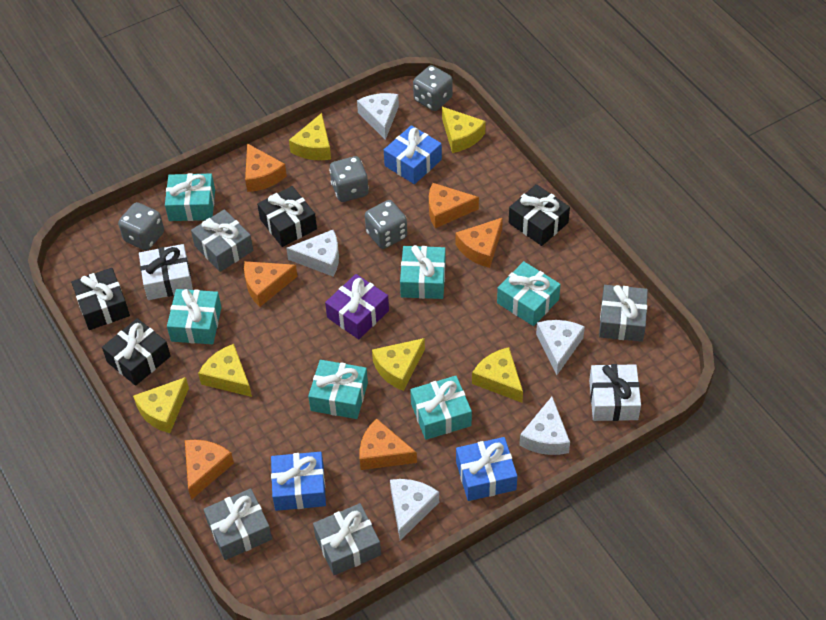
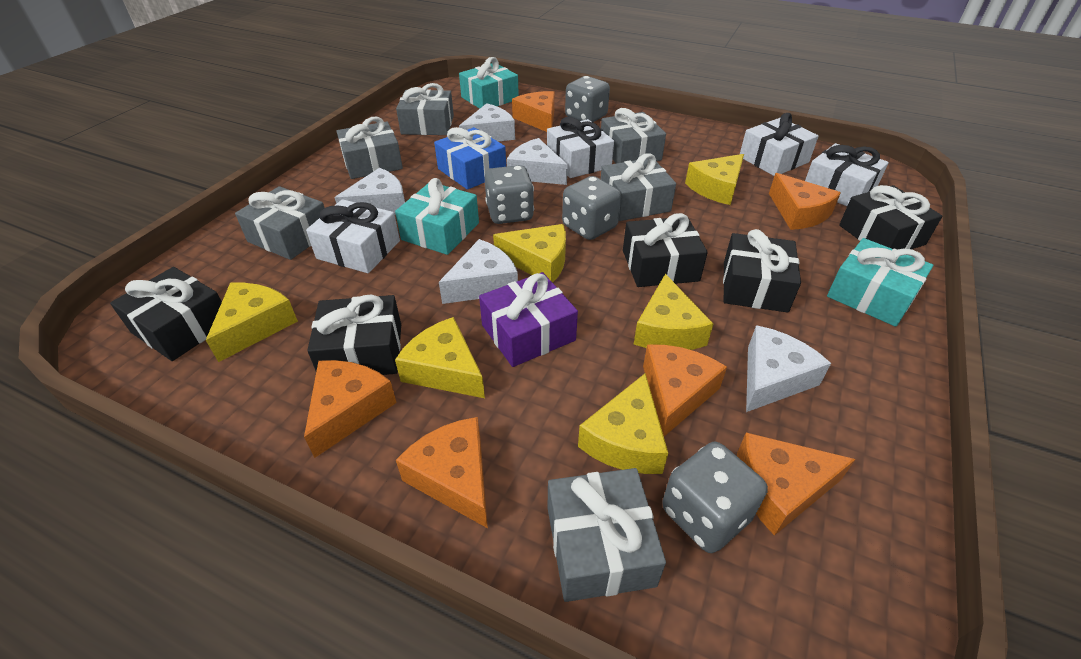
black gift: [71,268,130,330] [102,318,171,386] [257,186,317,247] [509,184,570,246] = 4 -> [110,267,222,361] [307,295,401,375] [623,213,708,287] [723,229,801,313] [839,185,942,249] = 5
blue gift: [271,452,326,511] [384,125,442,184] [456,437,517,501] = 3 -> [434,127,506,190] = 1
grey gift: [191,209,253,272] [203,488,272,560] [313,503,381,575] [599,285,648,342] = 4 -> [235,186,324,260] [336,117,403,179] [396,83,454,135] [547,468,666,602] [601,108,666,164] [601,153,676,221] = 6
turquoise gift: [165,173,215,221] [167,289,222,344] [308,360,368,419] [400,245,446,299] [410,376,472,440] [497,261,561,326] = 6 -> [395,178,479,255] [459,57,519,109] [827,238,933,327] = 3
white gift: [139,244,193,300] [589,364,641,421] = 2 -> [306,199,400,273] [547,117,614,178] [740,113,819,176] [805,143,889,206] = 4

